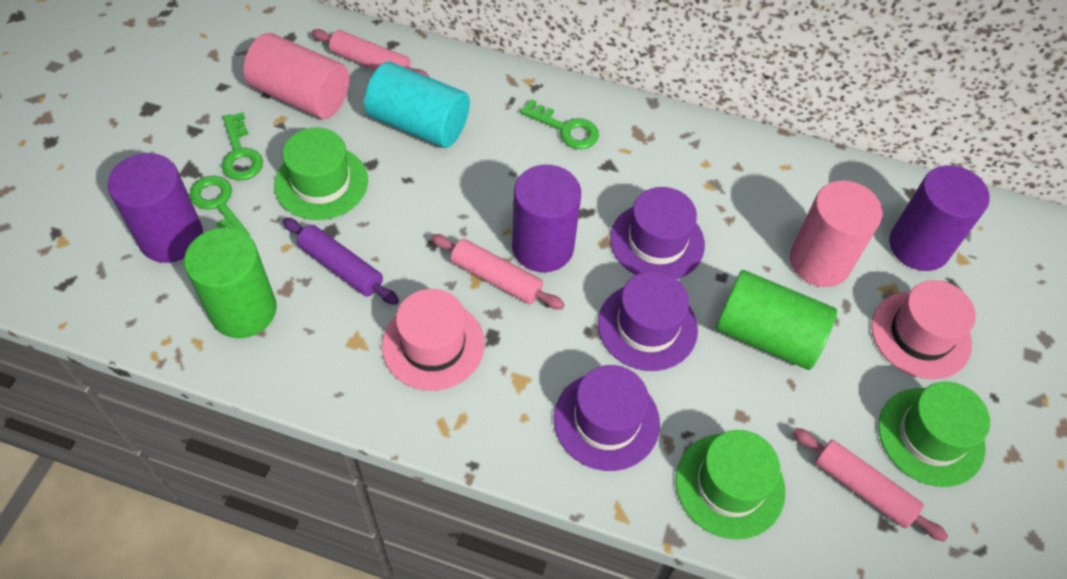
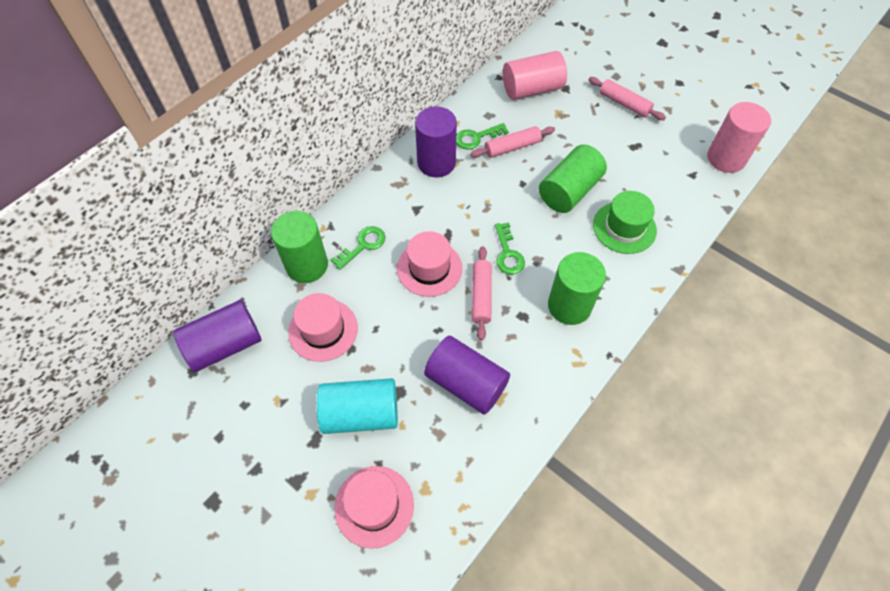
green cylinder: [184,228,277,338] [716,270,837,370] = 2 -> [271,211,328,283] [539,144,607,213] [548,252,606,325] = 3
green hat: [274,127,368,220] [676,430,785,540] [878,382,990,487] = 3 -> [593,191,657,254] = 1
pink hat: [382,289,485,391] [871,280,976,379] = 2 -> [288,293,358,362] [334,466,414,549] [397,231,462,297] = 3
purple hat: [554,365,660,471] [598,271,698,371] [610,187,705,279] = 3 -> none = 0
purple rolling pin: [283,218,399,305] = 1 -> none = 0

